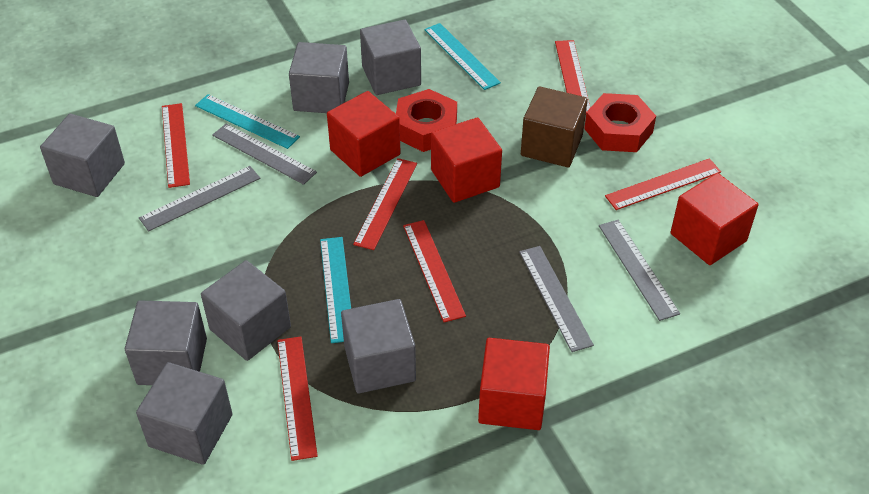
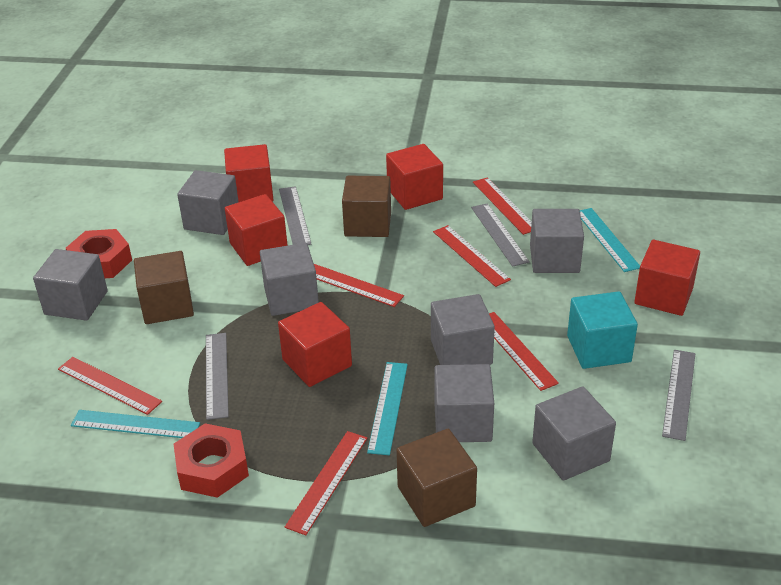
brown cube: [521,86,588,167] = 1 -> [134,251,194,324] [342,176,391,237] [396,429,477,527] = 3
red cube: [327,91,401,177] [431,117,502,203] [478,338,550,430] [670,173,758,265] = 4 -> [224,144,274,202] [225,194,288,266] [278,302,352,387] [386,144,443,210] [634,240,700,316] = 5
turquoise cube: none = 0 -> [567,291,638,369] = 1

